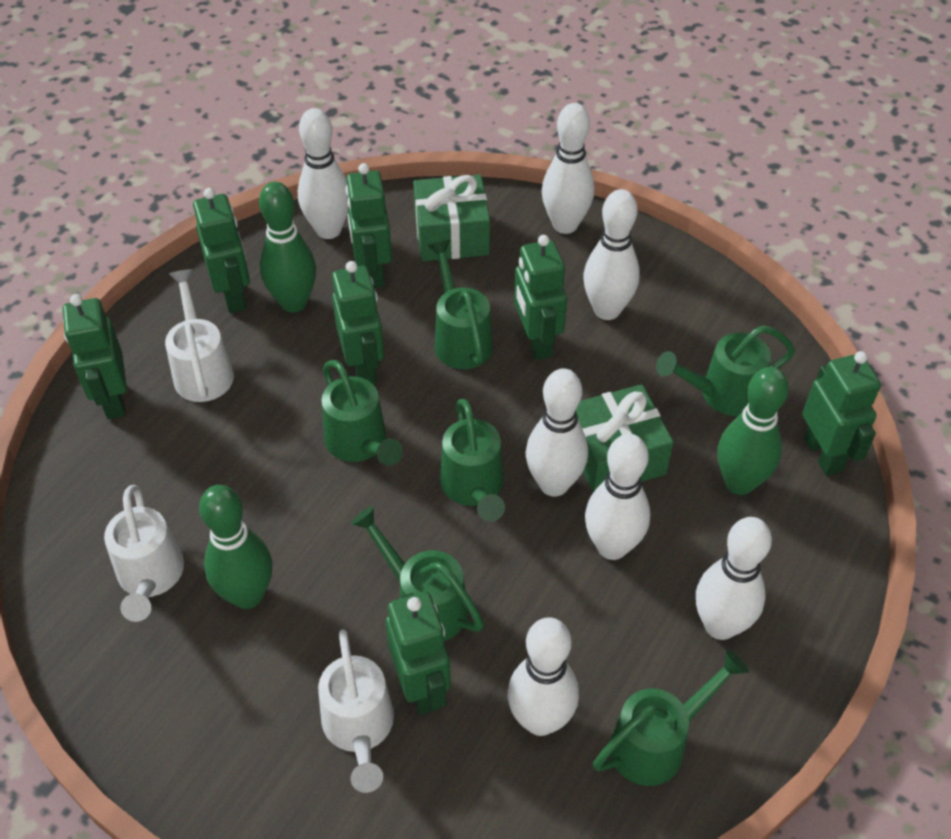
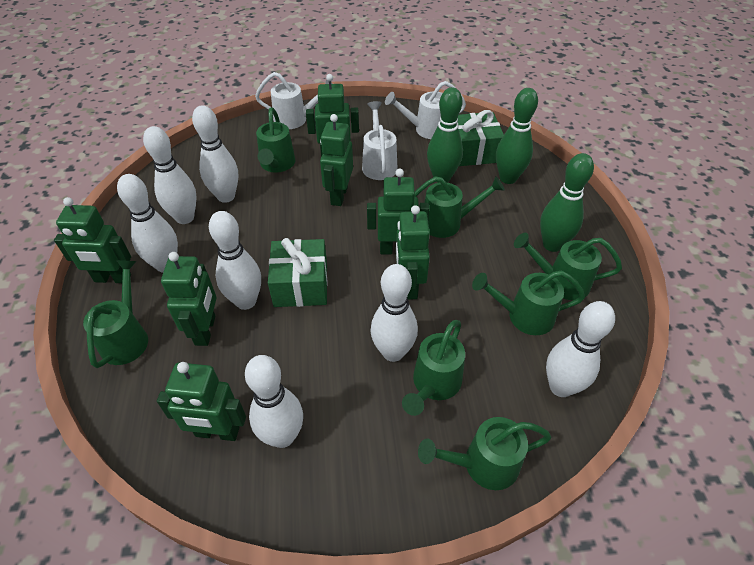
green watering can: [322,360,403,466] [351,506,484,641] [427,240,493,369] [440,398,505,522] [593,649,749,786] [656,325,795,416] = 6 -> [83,260,148,368] [256,108,295,173] [402,320,465,416] [415,176,505,238] [418,417,551,490] [472,271,585,335] [514,233,622,300] = 7

